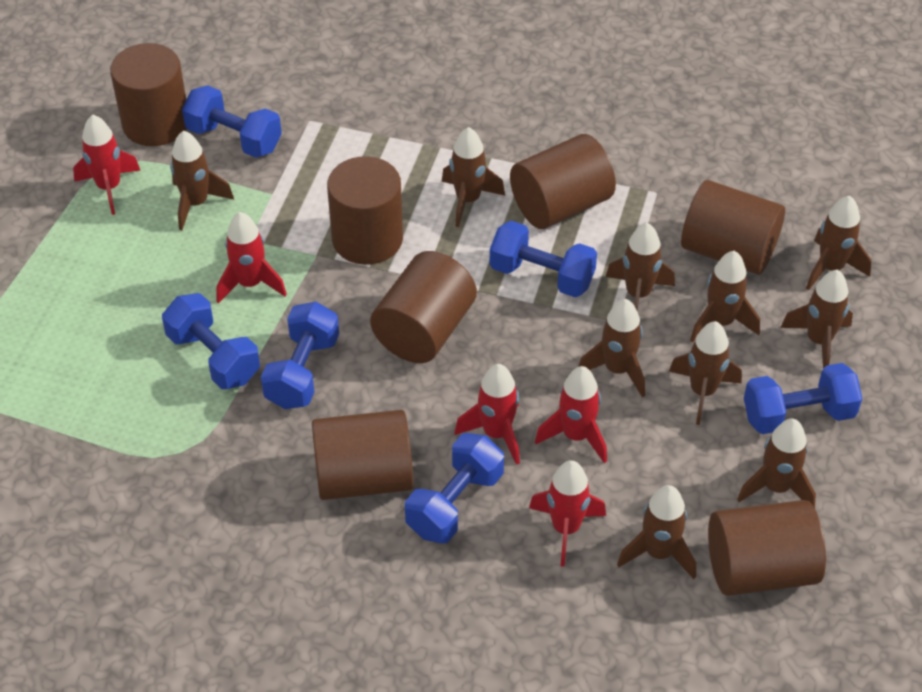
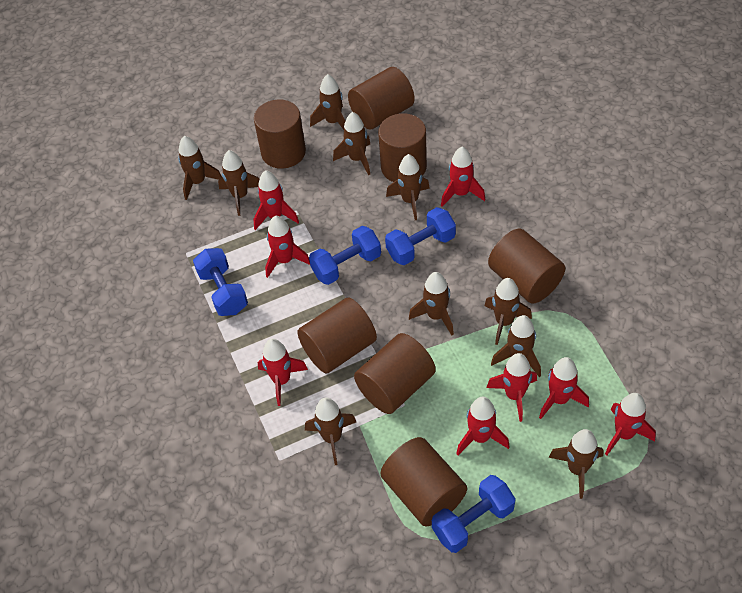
blue dumbbell: [162,293,260,389] [182,85,282,158] [261,302,339,409] [405,433,504,543] [489,221,597,297] [744,363,862,434] = 6 -> [193,248,248,316] [309,226,381,285] [385,207,456,265] [432,475,516,553] = 4
red rocket: [73,114,140,215] [216,212,287,304] [455,364,520,465] [529,460,606,567] [535,366,607,463] = 5 -> [254,170,299,230] [258,339,308,406] [265,216,310,278] [441,147,485,207] [456,397,510,455] [486,353,537,422] [539,357,589,419] [605,393,656,455] = 8

